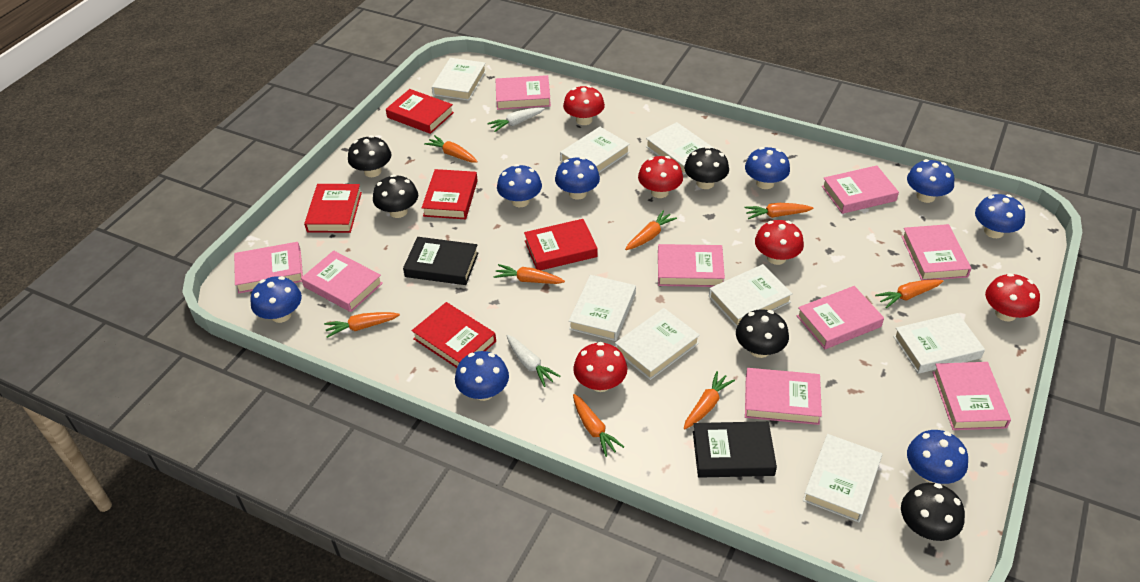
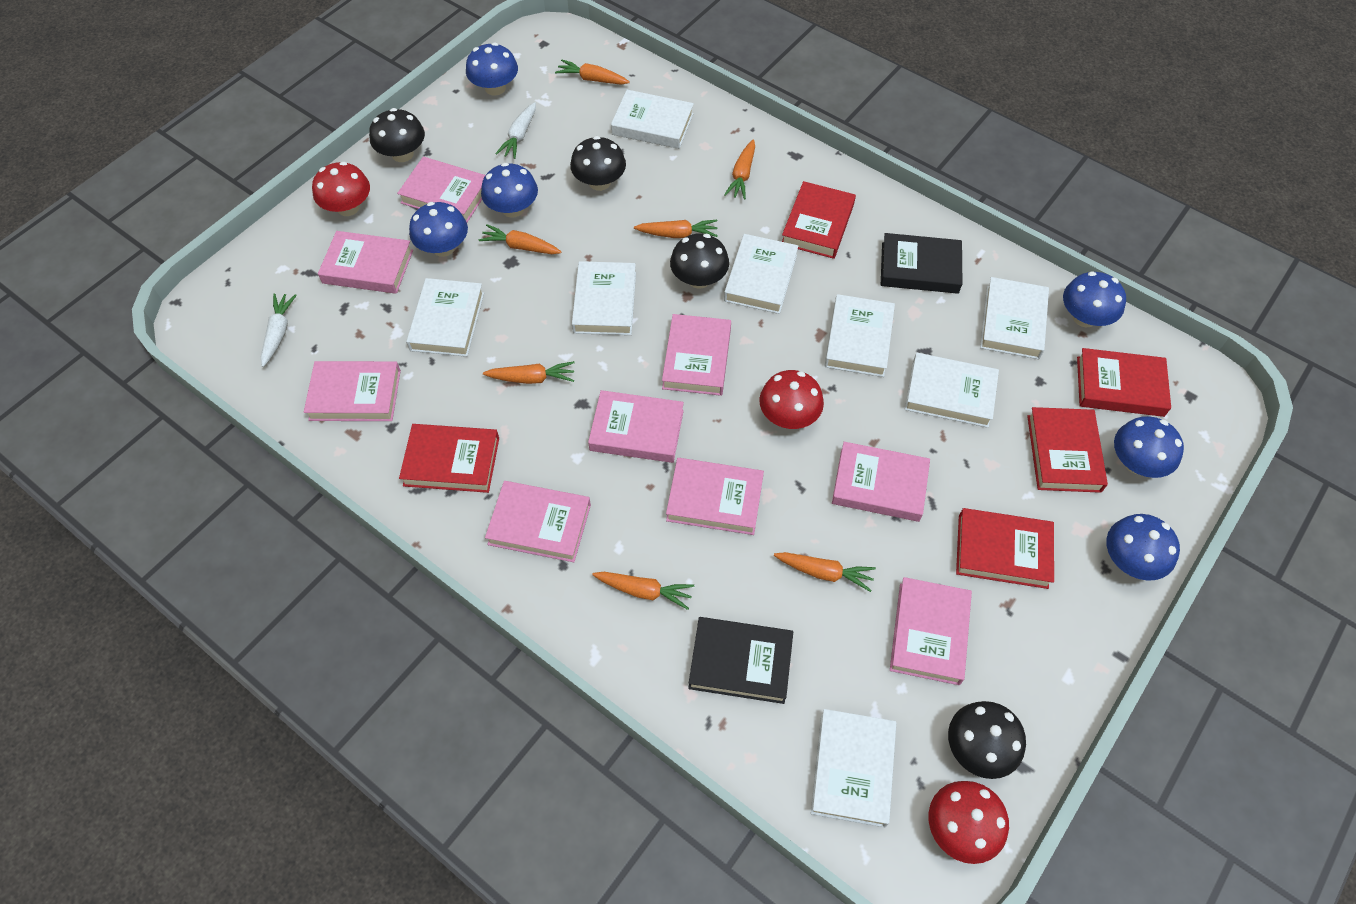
black mushroom: [348,135,392,177] [373,174,418,218] [684,146,729,189] [736,309,789,358] [901,483,965,541] = 5 -> [369,108,425,162] [570,136,626,191] [670,233,729,289] [948,701,1026,779] = 4
blue mushroom: [250,276,302,323] [455,351,509,401] [497,164,542,207] [555,157,600,200] [745,147,790,189] [907,159,955,203] [907,430,968,484] [975,194,1025,238] = 8 -> [409,202,468,257] [466,43,518,95] [481,163,538,218] [1063,271,1126,328] [1106,514,1180,581] [1114,416,1184,478] = 6
orange carrot: [324,312,400,338] [424,135,478,163] [493,264,565,284] [573,394,624,457] [625,210,677,250] [684,371,735,429] [745,203,813,219] [875,279,943,308] = 8 -> [479,224,562,254] [483,361,575,384] [555,60,630,84] [592,572,694,610] [634,220,718,238] [724,139,755,200] [774,552,876,592] = 7
red mushroom: [563,85,605,125] [573,342,627,392] [638,156,683,198] [755,220,804,265] [985,273,1040,322] = 5 -> [312,162,370,216] [759,370,824,429] [929,781,1009,864] = 3

